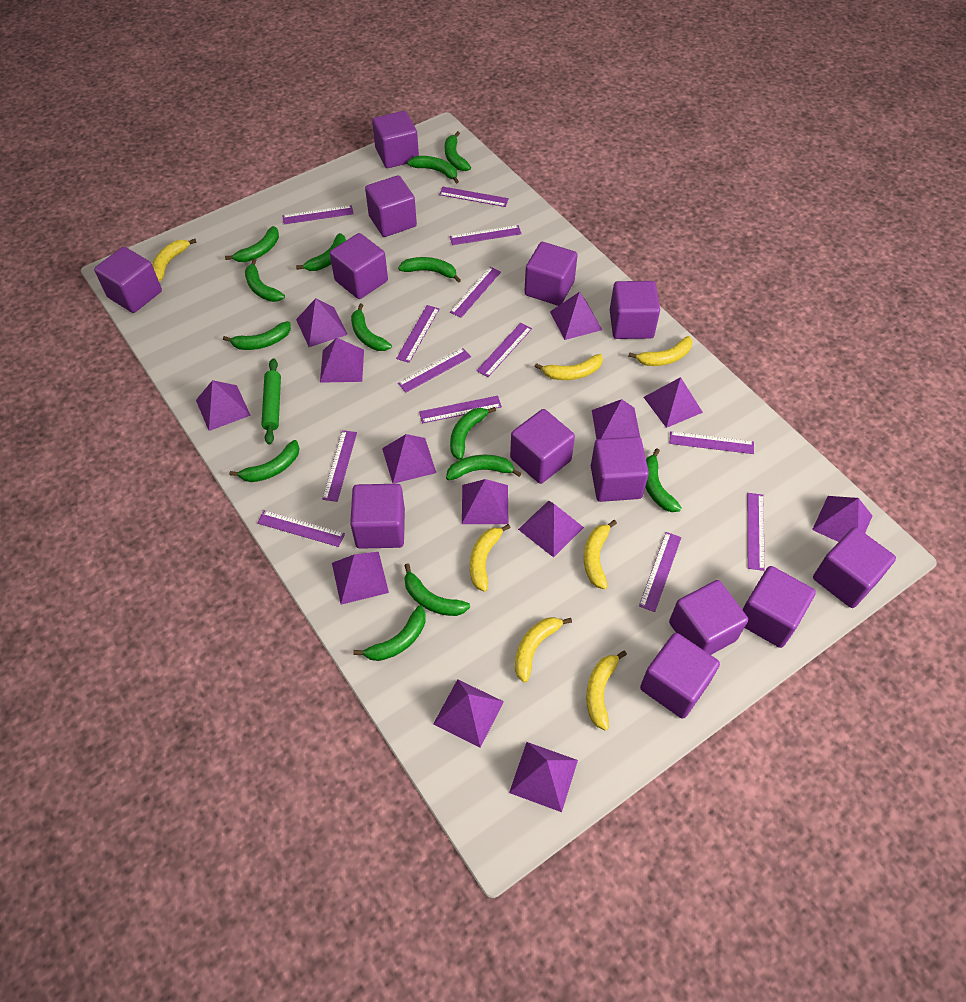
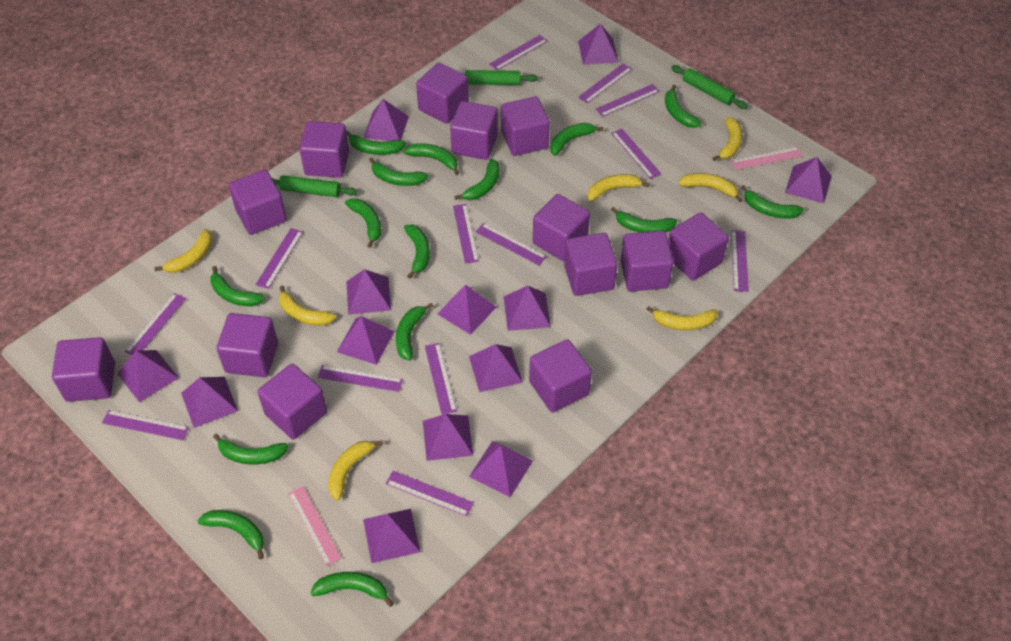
green banana: [223,321,291,350] [225,226,279,262] [229,440,300,482] [245,258,285,302] [296,233,346,271] [351,303,392,351] [353,606,426,661] [398,257,461,283] [404,563,470,616] [407,156,459,184] [445,131,471,171] [446,455,522,480] [450,407,496,460] [645,448,682,512] = 14 -> [198,510,264,559] [210,266,265,306] [213,434,288,465] [311,572,394,607] [345,198,381,248] [346,131,406,155] [369,157,428,186] [396,303,433,361] [404,143,459,175] [404,224,430,279] [454,159,499,200] [551,123,603,156] [611,207,677,233] [665,85,702,128] [741,185,804,219] = 15
green rolling pin: [261,358,281,445] = 1 -> [272,175,358,197] [465,70,538,85] [671,65,748,109] = 3
pink ruler: none = 0 -> [288,486,342,566] [731,147,803,170] = 2

